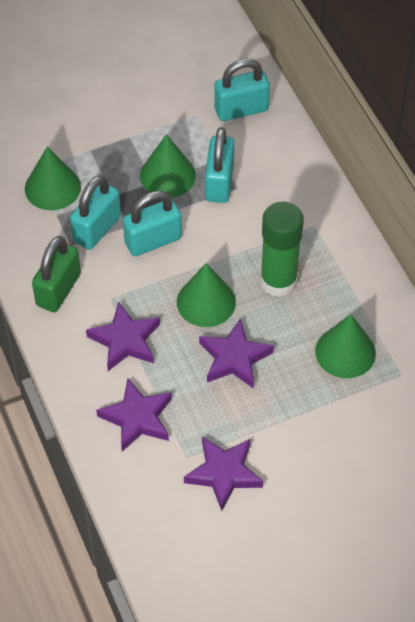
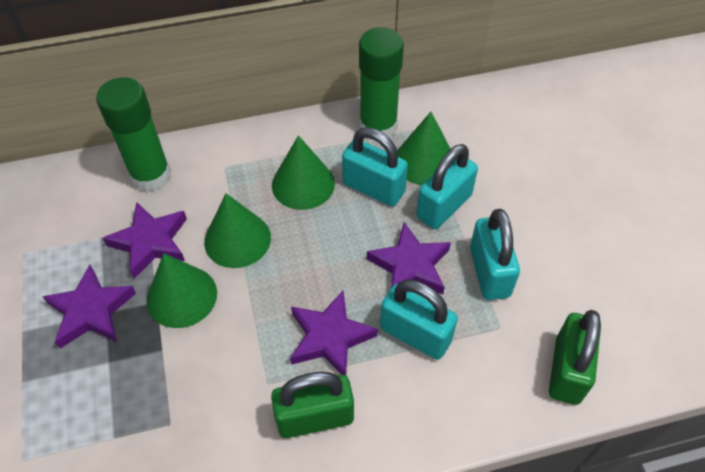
green glue stick: [260,201,304,297] = 1 -> [96,77,171,192] [359,27,404,141] = 2
green padlock: [32,236,81,312] = 1 -> [271,372,354,438] [549,310,601,405] = 2

